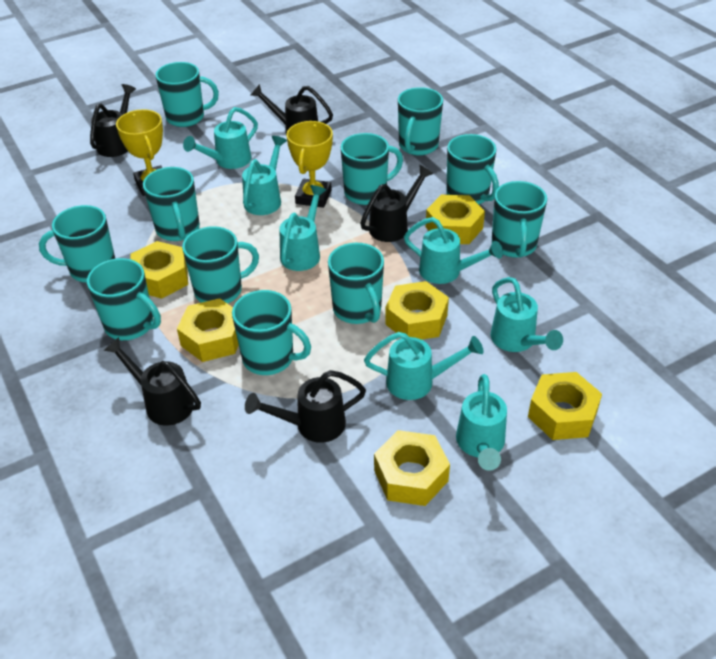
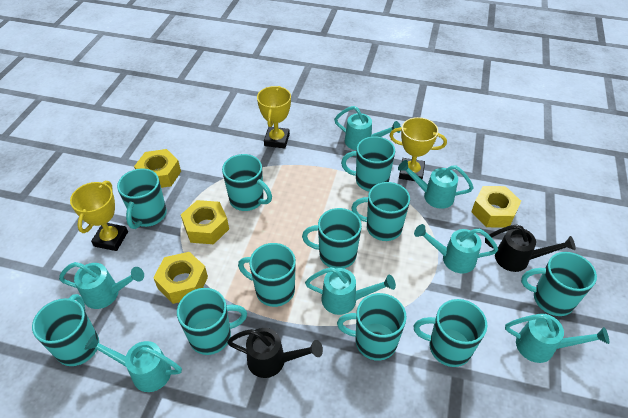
black watering can: [90,84,136,157] [103,337,201,426] [245,370,366,443] [251,84,333,136] [360,165,433,242] = 5 -> [227,328,323,378] [485,224,576,272] = 2
yellow nut: [130,241,188,299] [177,298,239,362] [374,430,450,506] [385,281,449,340] [426,195,485,244] [528,372,602,440] = 6 -> [134,149,181,188] [153,252,208,304] [181,200,229,244] [471,186,521,227] = 4
yellow trophy: [116,109,163,196] [287,121,333,208] = 2 -> [70,181,128,251] [257,86,291,148] [389,117,447,181] = 3

